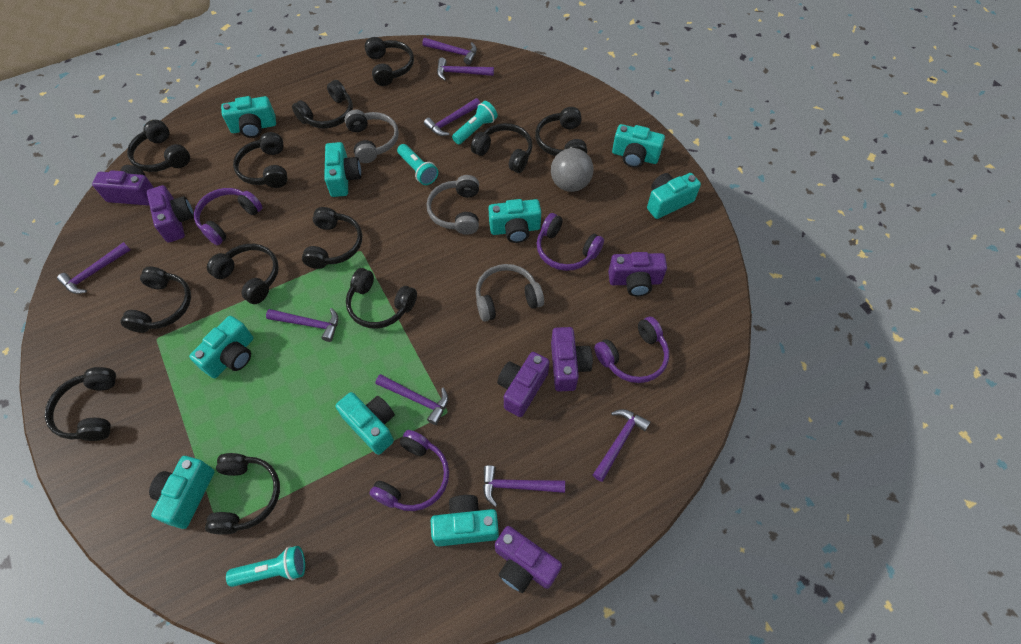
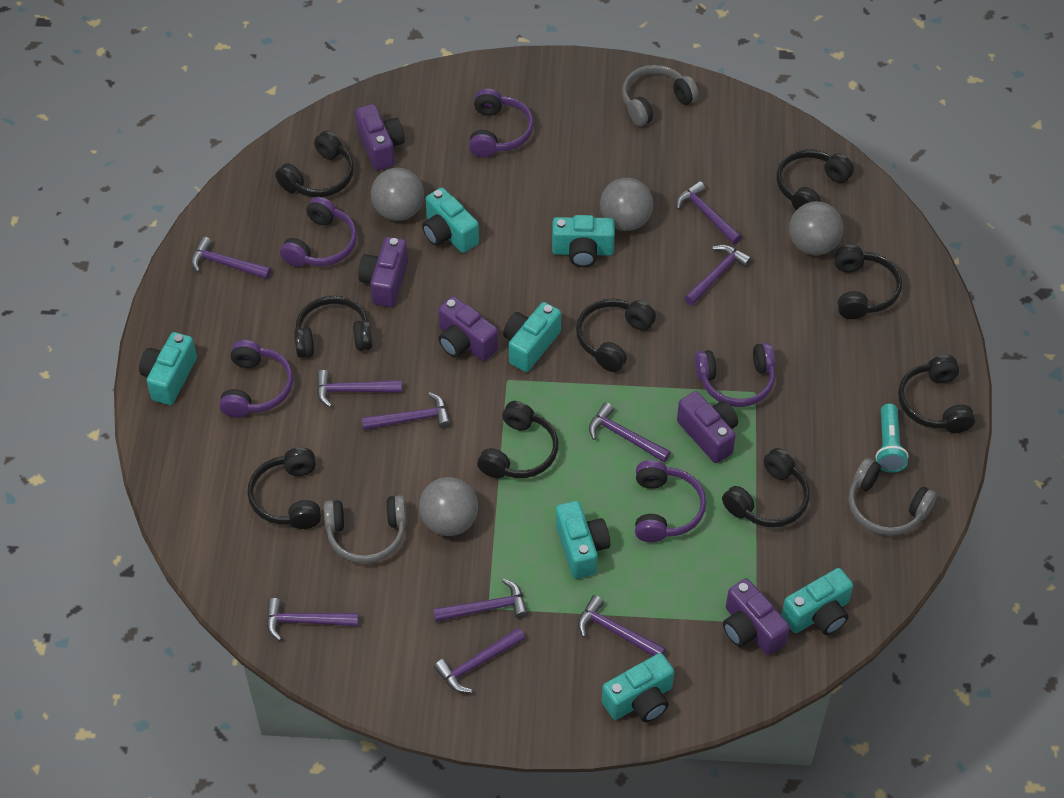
black headphones: [45,367,116,441] [120,266,191,333] [127,120,190,172] [205,453,280,535] [207,244,279,304] [233,132,288,188] [292,80,353,129] [302,207,362,269] [346,268,417,328] [365,37,414,86] [471,123,533,173] [535,107,587,156] = 12 -> [247,447,321,529] [275,131,354,197] [294,296,373,358] [477,401,558,478] [576,298,656,372] [722,448,810,527] [776,149,854,210] [834,245,902,319] [898,355,975,433] = 9
grey ball: [551,148,594,192] = 1 -> [371,168,424,221] [419,477,478,536] [600,178,653,231] [789,201,843,255] = 4
purple camera: [92,165,154,206] [147,185,194,243] [495,526,562,593] [497,352,550,417] [551,327,592,391] [608,252,667,296] = 6 -> [355,104,405,170] [358,237,408,307] [438,296,498,361] [677,391,738,463] [723,578,790,655] = 5
purple hammer: [57,242,130,294] [266,308,338,342] [375,374,448,425] [422,38,477,65] [424,98,480,136] [437,58,494,80] [483,465,565,507] [593,409,651,482] = 8 -> [191,237,271,279] [266,598,359,641] [317,370,402,408] [362,392,451,430] [433,579,528,622] [434,628,525,693] [578,595,666,656] [589,402,671,462] [676,181,742,244] [684,245,752,305] = 10
purple headphones: [194,188,263,245] [369,430,449,511] [536,213,604,271] [594,317,669,383] = 4 -> [219,340,293,418] [280,197,357,267] [469,88,534,157] [635,460,706,542] [695,343,775,407] = 5
turquoise camera: [149,456,215,529] [189,316,254,378] [221,96,276,138] [324,142,361,197] [335,392,395,455] [431,495,499,546] [488,199,541,243] [612,124,665,168] [647,173,701,219] = 9 -> [139,332,197,405] [422,187,479,253] [503,302,561,372] [552,215,615,267] [556,501,610,579] [602,653,674,722] [781,568,853,635] = 7
turquoise flashlight: [226,546,305,587] [397,144,438,185] [452,101,498,144] = 3 -> [875,404,909,473] = 1

